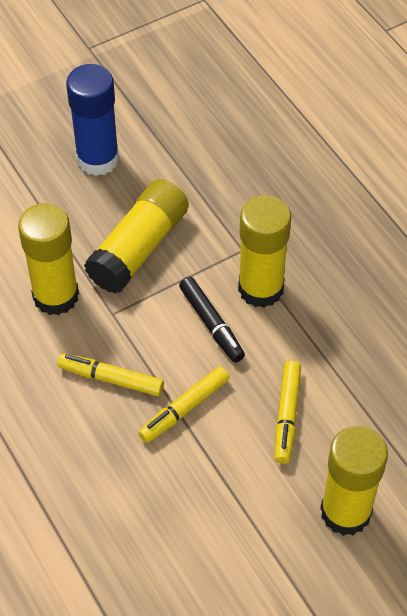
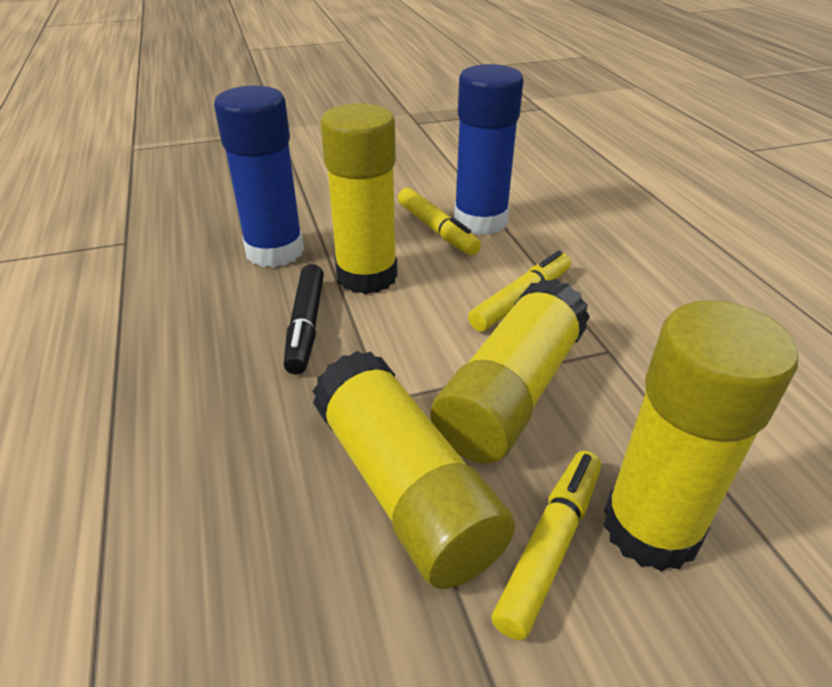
blue glue stick: [66,64,119,176] = 1 -> [214,85,304,268] [454,64,524,235] = 2

